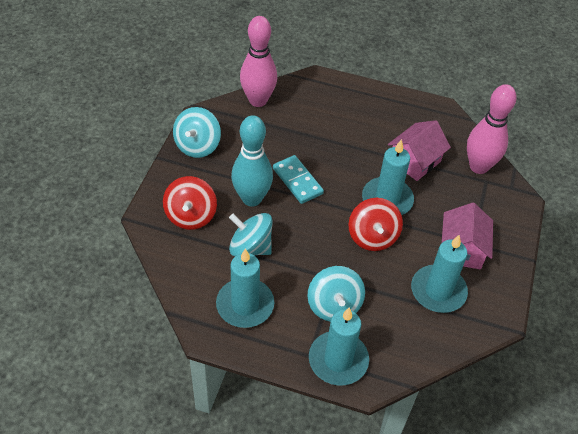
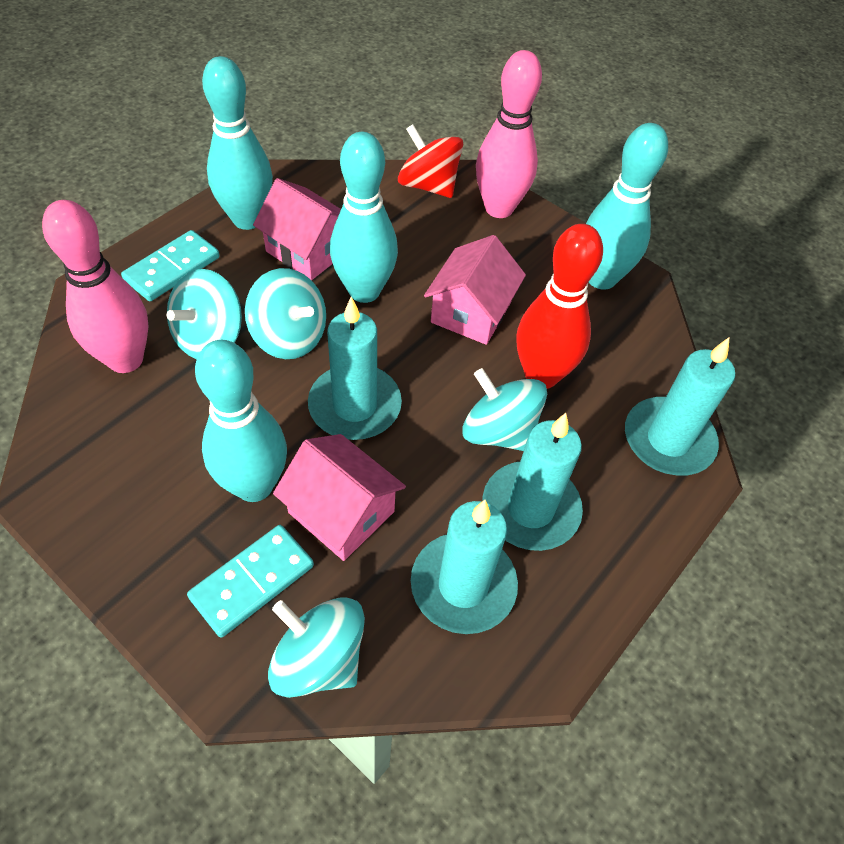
pink house: [388,120,451,181] [442,203,493,269] = 2 -> [253,178,341,280] [273,434,406,561] [424,235,526,345] = 3
red bowling pin: none = 0 -> [517,224,603,389] = 1
red spinning top: [163,176,217,230] [348,198,403,251] = 2 -> [398,124,463,198] = 1
turquoise bowling pin: [231,115,273,207] = 1 -> [195,340,287,502] [202,56,273,230] [330,132,398,303] [586,123,668,290] = 4
turquoise domino: [273,155,324,204] = 1 -> [121,230,220,301] [187,525,314,638] = 2
turquoise spinning top: [173,107,221,158] [229,213,273,256] [307,266,365,322] = 3 -> [167,269,242,359] [245,268,326,359] [268,597,365,698] [462,368,547,451] = 4

